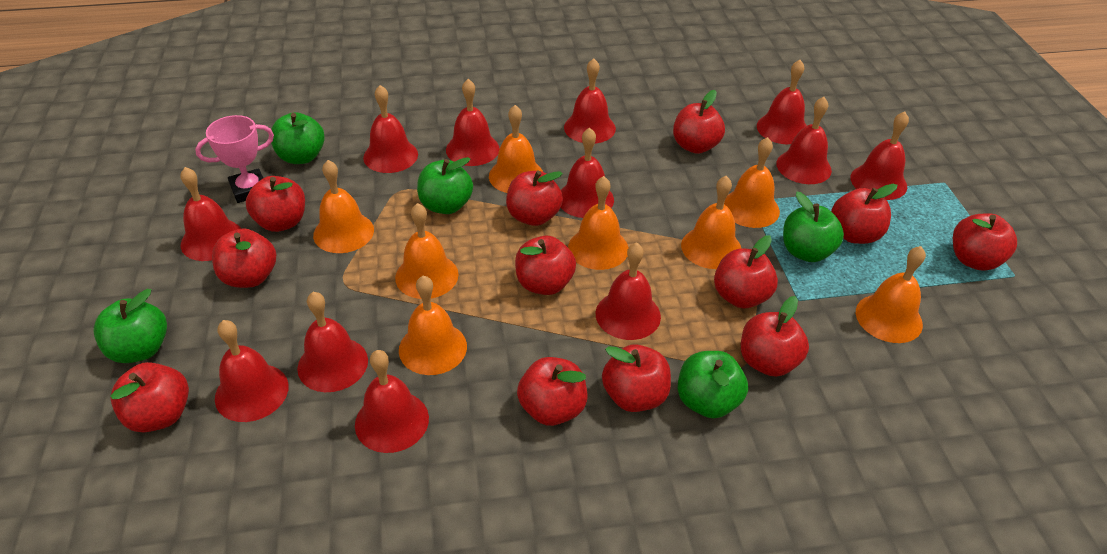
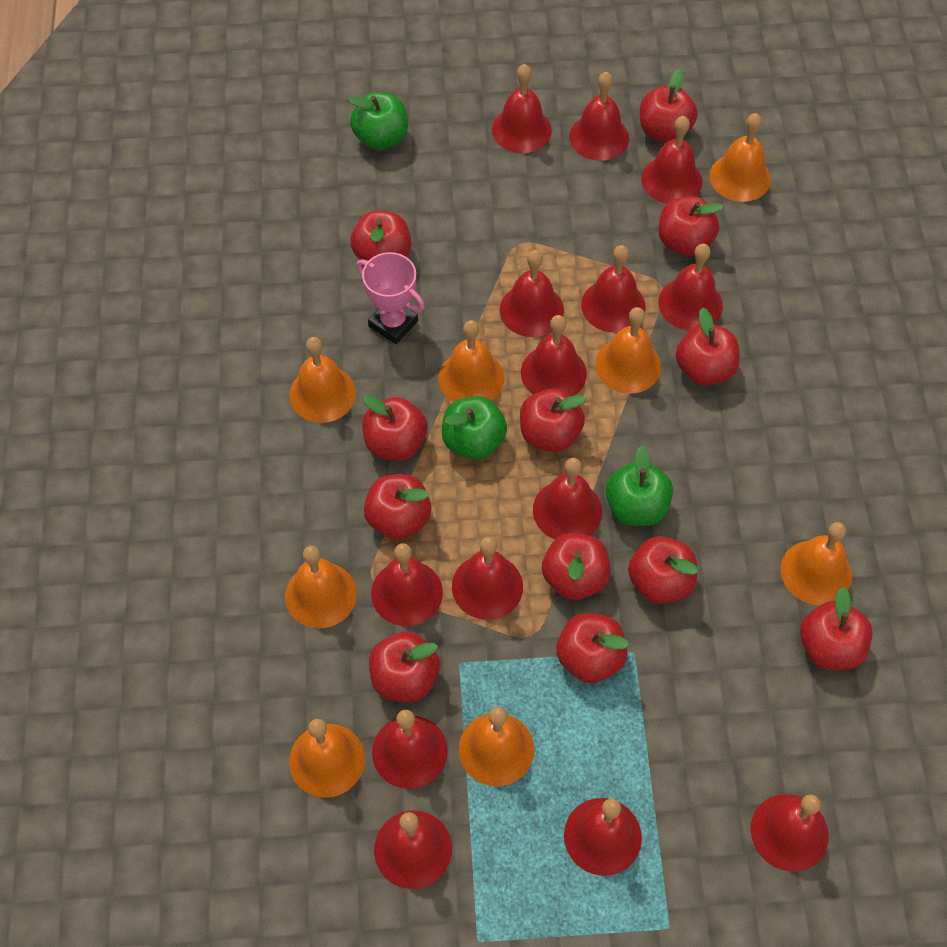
green apple: [94,289,167,363] [271,112,325,164] [417,157,473,214] [678,351,748,418] [783,192,844,262] = 5 -> [348,92,408,150] [442,396,507,460] [606,445,673,526] = 3
red bell: [180,167,242,261] [215,320,288,422] [297,292,368,392] [355,350,429,453] [363,85,418,173] [446,79,499,166] [561,127,614,218] [564,58,616,144] [596,242,661,340] [757,60,807,144] [776,97,832,184] [850,111,909,200] = 12 -> [371,543,443,626] [372,710,448,789] [374,811,452,889] [452,537,523,620] [492,64,552,153] [500,250,564,337] [521,315,587,396] [533,458,602,540] [564,798,642,876] [569,72,629,161] [581,245,645,332] [641,116,702,204] [659,244,723,331] [751,794,829,872] = 14

